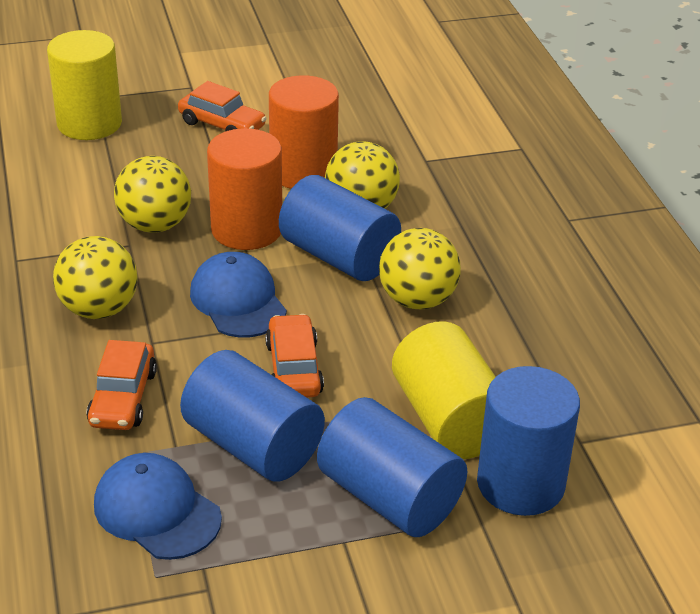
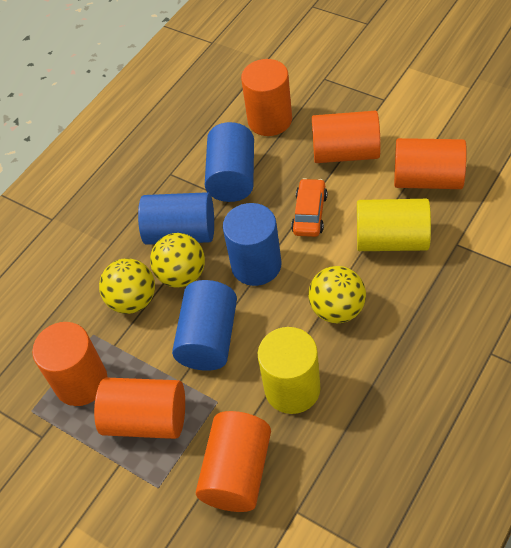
blue cap: [94,453,222,560] [190,252,287,338] = 2 -> none = 0
orange car: [87,340,157,430] [178,81,267,132] [265,314,324,397] = 3 -> [291,178,327,237] = 1
orange cylinder: [207,128,282,250] [269,75,339,189] = 2 -> [32,322,108,406] [94,378,185,439] [196,411,271,512] [241,59,292,136] [312,111,381,163] [394,138,467,189] = 6
yellow ball: [53,236,138,319] [114,156,191,233] [325,141,400,209] [379,228,461,309] = 4 -> [99,258,155,314] [150,233,205,287] [308,266,366,323] = 3

